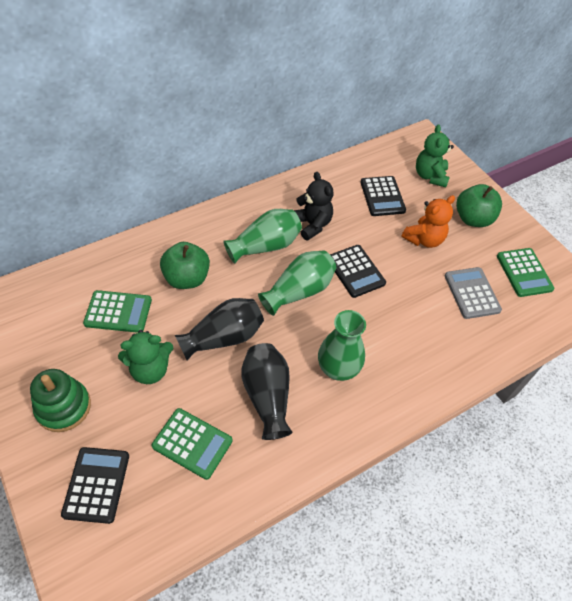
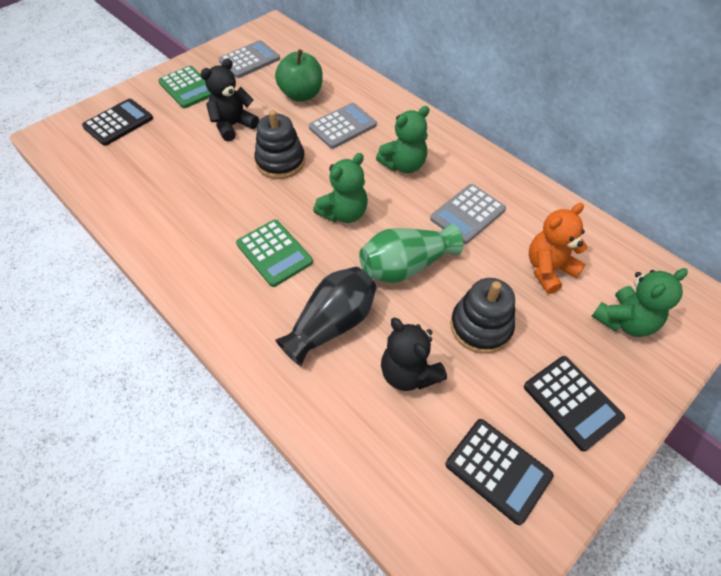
black stacking toy: none = 0 -> [254,110,305,179] [450,278,515,354] = 2
black teddy bear: [294,172,334,241] = 1 -> [200,59,259,142] [381,318,447,391] = 2
black vase: [175,298,264,360] [241,343,292,440] = 2 -> [275,267,376,366] = 1
green apple: [160,242,210,289] [456,184,502,227] = 2 -> [275,49,323,102] = 1
green calculator: [83,290,152,333] [152,408,232,480] [497,248,554,297] = 3 -> [158,66,211,108] [236,219,313,287] = 2
green stacking toy: [30,369,91,432] = 1 -> none = 0
green teddy bear: [118,330,173,384] [416,125,454,188] = 2 -> [313,153,368,223] [376,106,429,173] [592,268,688,337] = 3
green vase: [223,209,302,264] [258,250,336,316] [318,310,366,381] = 3 -> [359,224,463,283] = 1
grey calculator: [445,267,502,319] = 1 -> [219,40,280,78] [309,103,377,149] [430,184,506,244] = 3

